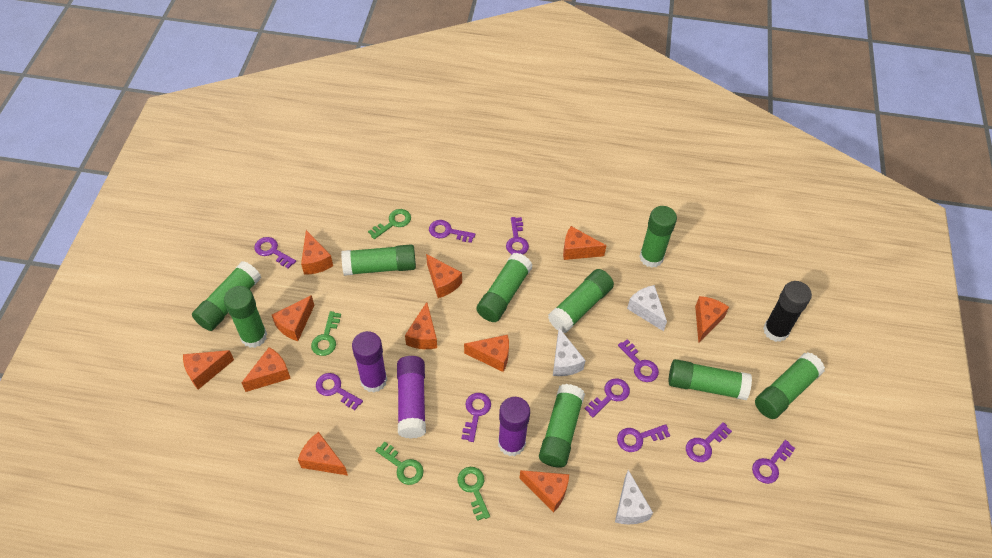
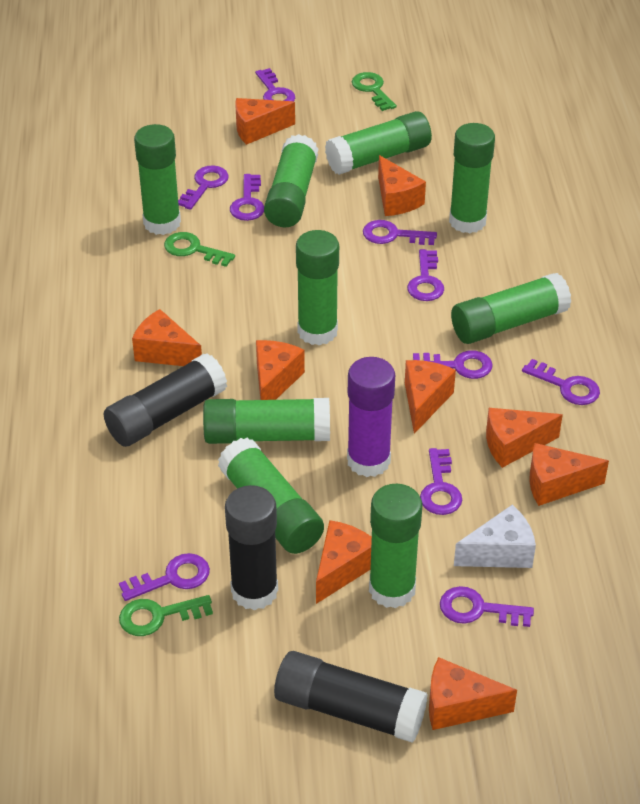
black glue stick: [763,281,812,342] = 1 -> [104,353,227,447] [225,485,278,610] [274,651,428,743] = 3
green key: [311,311,341,356] [368,209,411,239] [376,441,424,485] [458,467,490,521] = 4 -> [119,595,213,636] [164,232,235,267] [352,72,397,111] = 3
orange cheese: [183,350,234,390] [242,347,291,392] [272,295,314,341] [298,432,348,475] [301,230,333,275] [405,302,437,349] [426,254,462,298] [464,335,509,372] [520,470,569,512] [563,226,607,260] [695,296,729,343] = 11 -> [132,309,202,366] [235,98,295,145] [256,340,305,400] [316,520,372,604] [378,155,426,216] [405,360,456,434] [429,657,517,730] [486,408,563,468] [530,443,609,506] = 9
purple glue stick: [352,331,387,393] [397,356,426,439] [498,397,530,456] = 3 -> [347,357,395,477] = 1
white cheese: [553,328,586,376] [615,470,653,524] [627,285,667,331] = 3 -> [454,505,536,568] = 1

